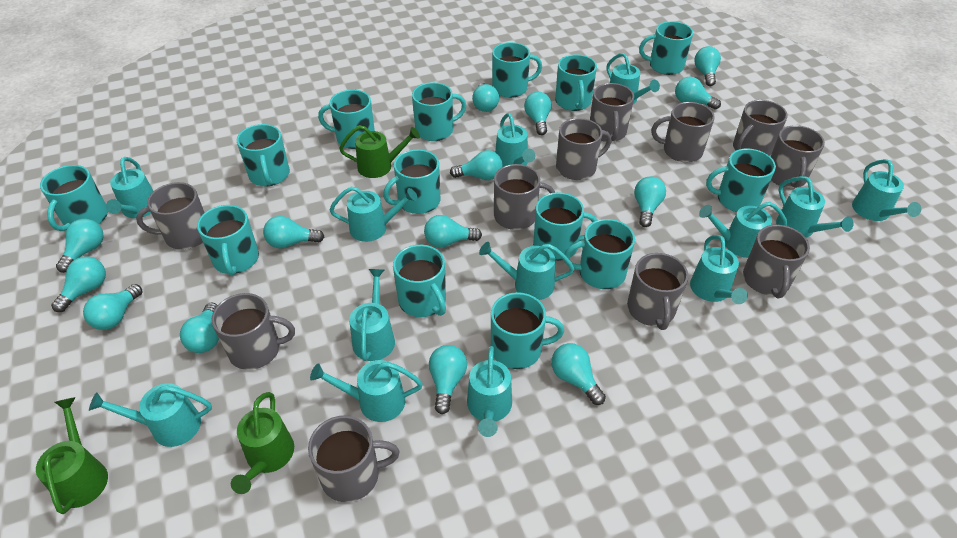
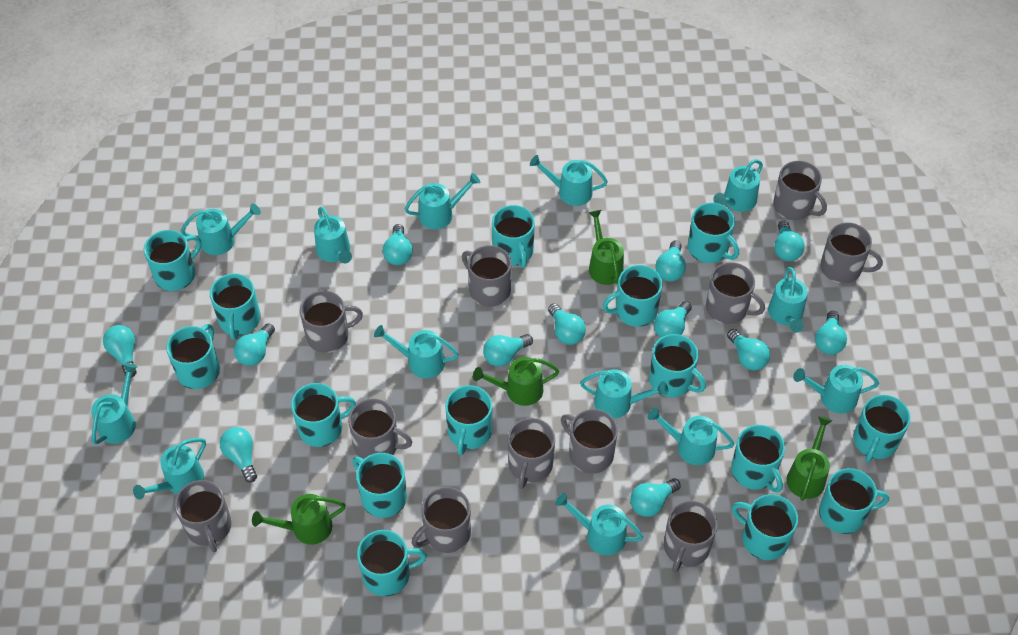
green watering can: [36,397,108,514] [231,392,294,494] [339,125,420,178] = 3 -> [252,494,346,545] [473,357,559,406] [588,210,624,285] [787,416,832,501] = 4
turquoise light bulb: [51,257,106,312] [56,219,104,273] [83,284,142,330] [180,302,219,353] [263,216,324,248] [424,215,482,248] [429,345,467,414] [450,150,503,180] [472,83,499,112] [524,92,552,135] [551,343,606,405] [634,176,666,227] [675,77,721,110] [694,46,721,86] = 14 -> [103,325,137,378] [220,427,257,483] [234,323,275,366] [383,224,413,265] [483,334,533,366] [548,303,586,345] [630,478,681,517] [654,301,692,338] [655,240,686,282] [727,329,770,370] [774,220,805,261] [815,311,847,355] = 12
turquoise mug: [40,165,108,231] [197,205,259,276] [237,124,290,186] [318,90,375,149] [383,149,440,214] [393,245,446,317] [412,82,466,141] [491,292,564,369] [492,42,542,98] [533,192,597,261] [555,54,597,111] [564,219,635,289] [639,21,693,75] [706,148,776,212] = 14 -> [144,230,201,291] [166,324,220,389] [210,273,261,340] [291,383,356,447] [353,453,407,518] [357,530,427,596] [445,385,492,455] [492,205,535,268] [602,265,662,327] [649,334,706,397] [688,203,739,263] [731,425,785,493] [732,494,798,560] [819,468,889,534] [853,395,911,462] = 15

